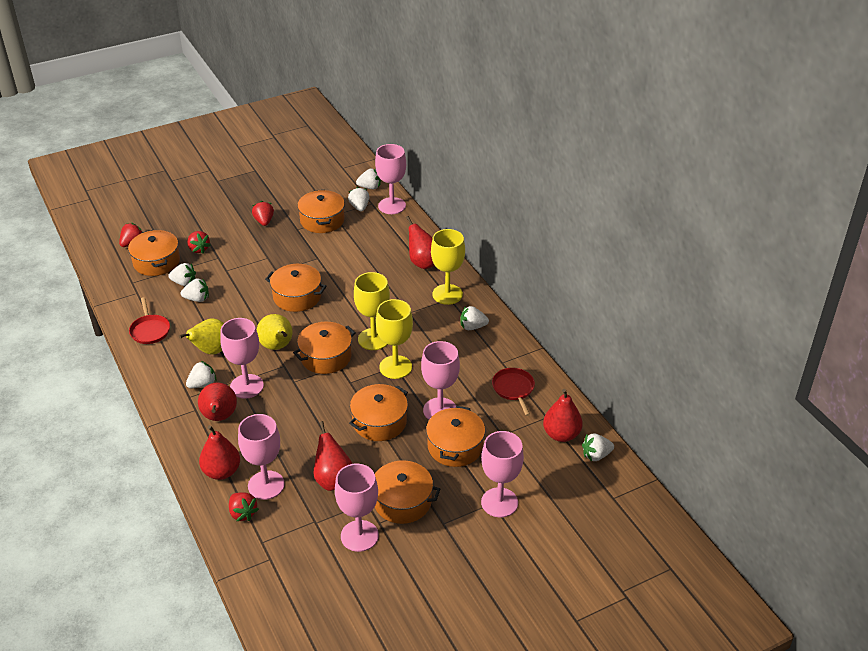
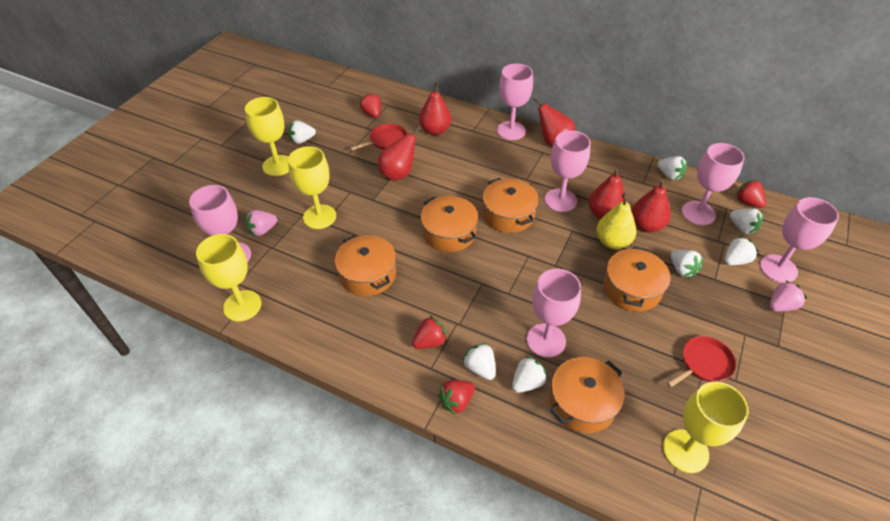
orange pot: [128,230,180,276] [265,264,327,312] [293,322,356,374] [297,190,345,233] [349,384,408,441] [375,460,440,524] [426,406,485,467] = 7 -> [335,235,396,296] [421,196,478,252] [483,178,539,233] [549,357,625,433] [603,246,671,312] = 5
pink strawberry: none = 0 -> [246,210,278,236] [769,281,807,312] = 2
yellow goblet: [354,272,390,350] [376,299,413,379] [431,229,465,305] = 3 -> [196,234,261,321] [245,97,289,176] [288,146,336,229] [663,382,749,473] = 4
yellow pear: [179,319,224,355] [257,314,293,350] = 2 -> [596,193,636,249] = 1

